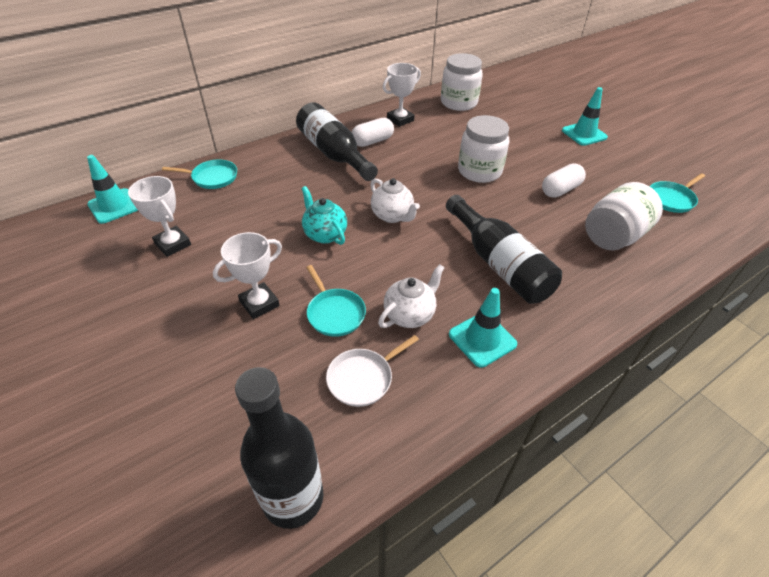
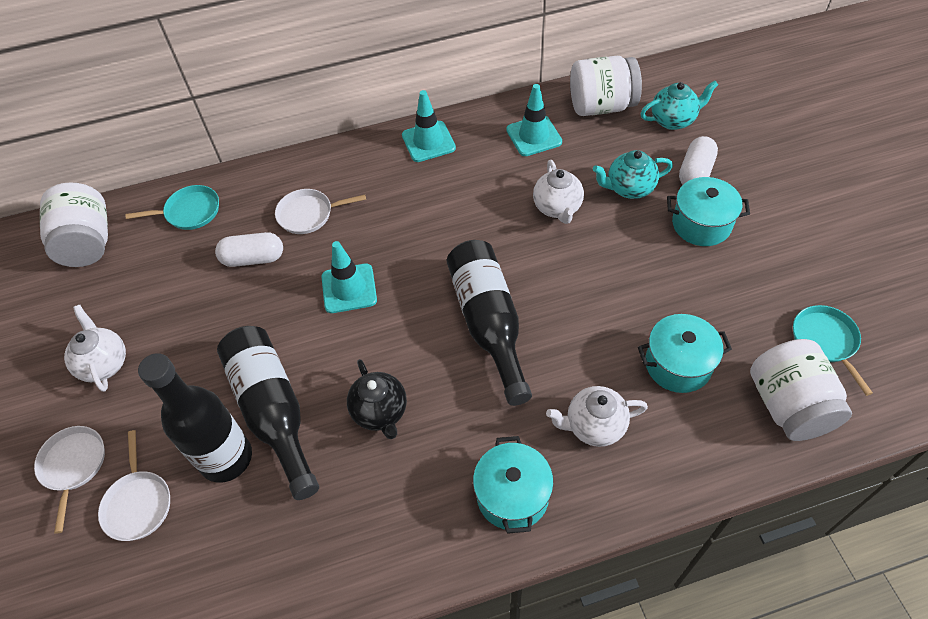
black teapot: none = 0 -> [347,359,407,439] = 1
turquoise pan: [162,160,237,189] [306,265,366,337] [650,173,705,213] = 3 -> [126,185,219,230] [793,305,873,396] = 2
turquoise pot: none = 0 -> [473,436,554,534] [638,314,732,393] [667,177,750,246] = 3
turquoise teapot: [301,186,347,245] = 1 -> [593,150,673,199] [641,81,718,130] = 2
white pan: [326,335,419,407] = 1 -> [34,426,105,534] [98,430,170,541] [275,189,366,234] = 3
white teapot: [370,178,420,223] [378,264,445,328] = 2 -> [64,305,126,392] [533,160,584,224] [546,386,648,447] = 3
white trophy: [128,176,191,257] [213,232,282,319] [383,63,421,127] = 3 -> none = 0

